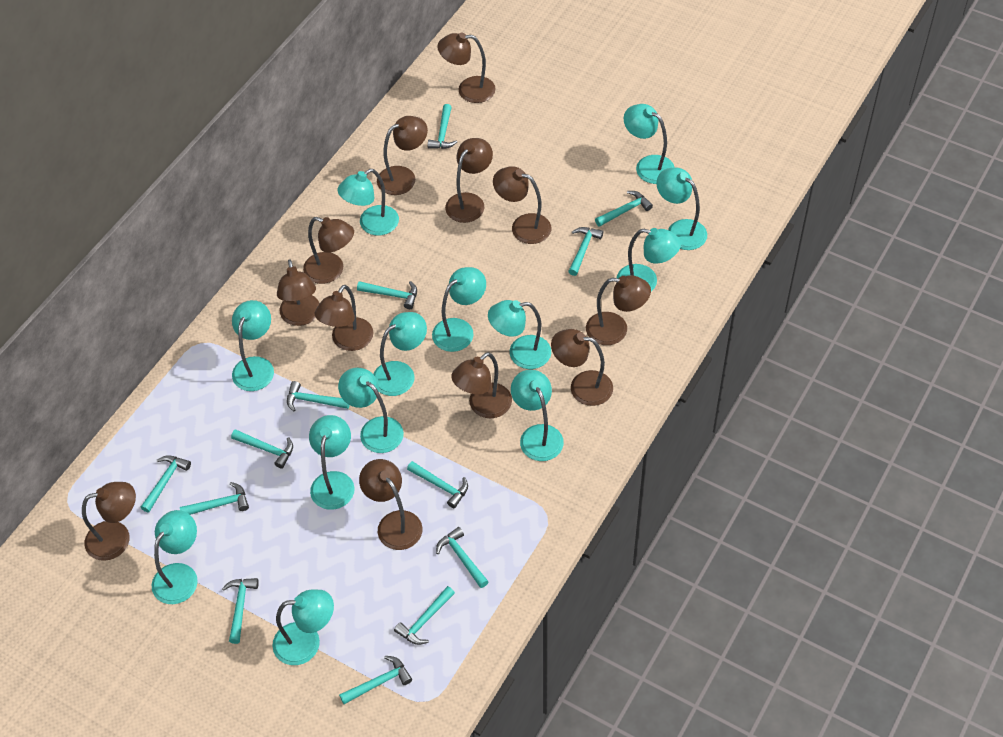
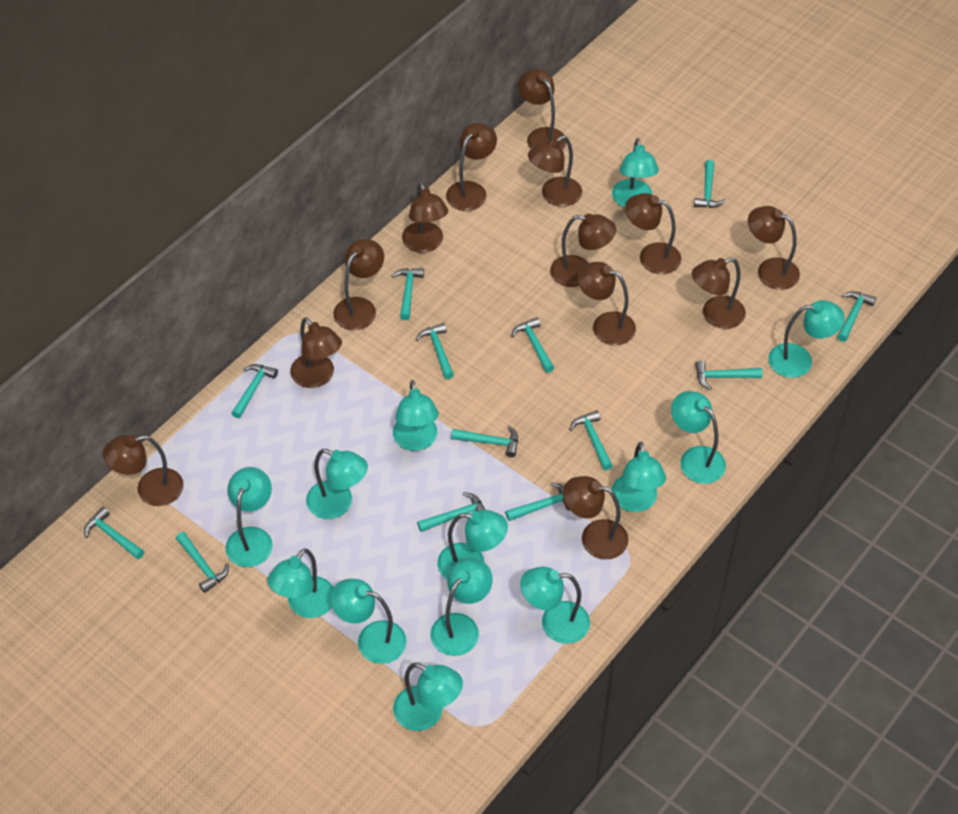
brown lamp: [82,482,136,561] [277,259,320,326] [303,217,354,284] [315,285,374,351] [359,459,423,550] [377,116,428,195] [437,32,495,103] [445,138,493,223] [451,352,512,418] [493,166,551,244] [551,329,613,406] [586,275,651,345] = 12 -> [103,435,184,506] [290,317,342,388] [333,239,384,330] [402,182,448,253] [446,123,497,211] [518,69,566,150] [528,135,582,207] [550,214,616,287] [563,476,629,560] [577,262,636,345] [625,193,681,274] [692,257,746,329] [748,206,800,290] = 13

